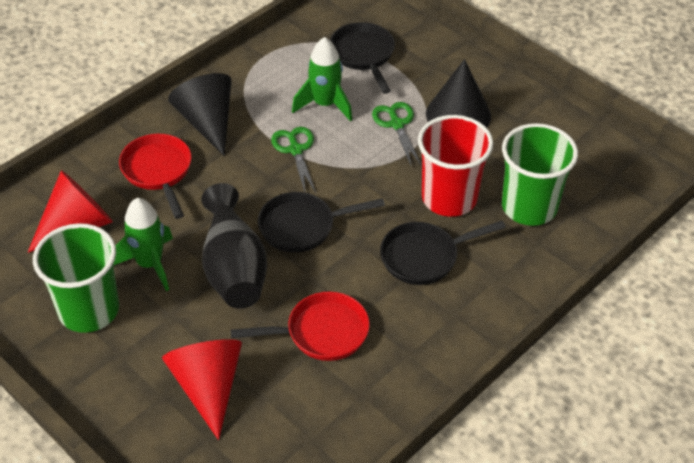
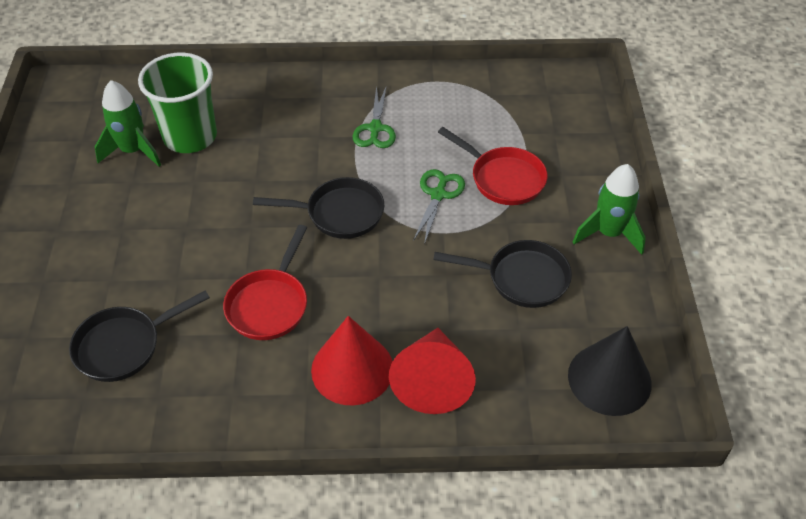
black cone: [168,73,232,156] [426,59,491,128] = 2 -> [568,326,652,416] = 1
black vase: [201,183,267,309] = 1 -> none = 0
green cup: [33,223,119,333] [502,123,578,226] = 2 -> [138,53,217,153] = 1
red cup: [418,115,494,217] = 1 -> none = 0

